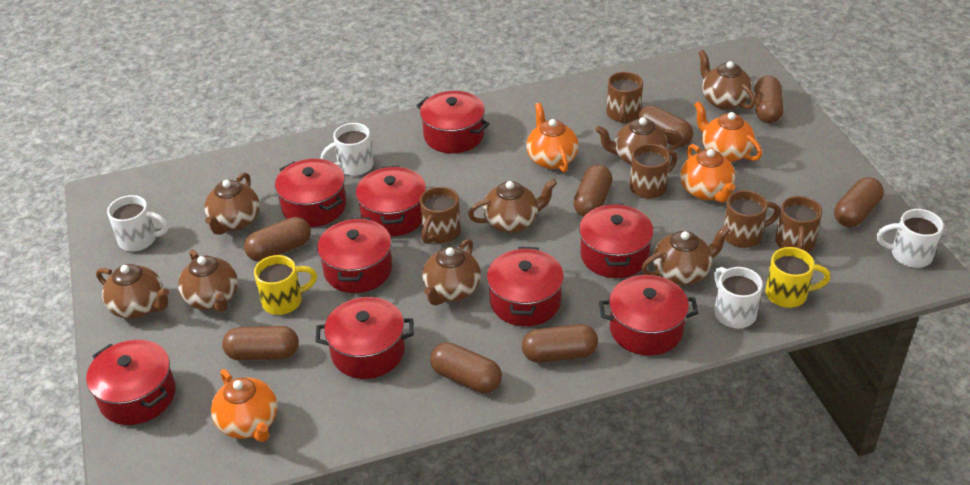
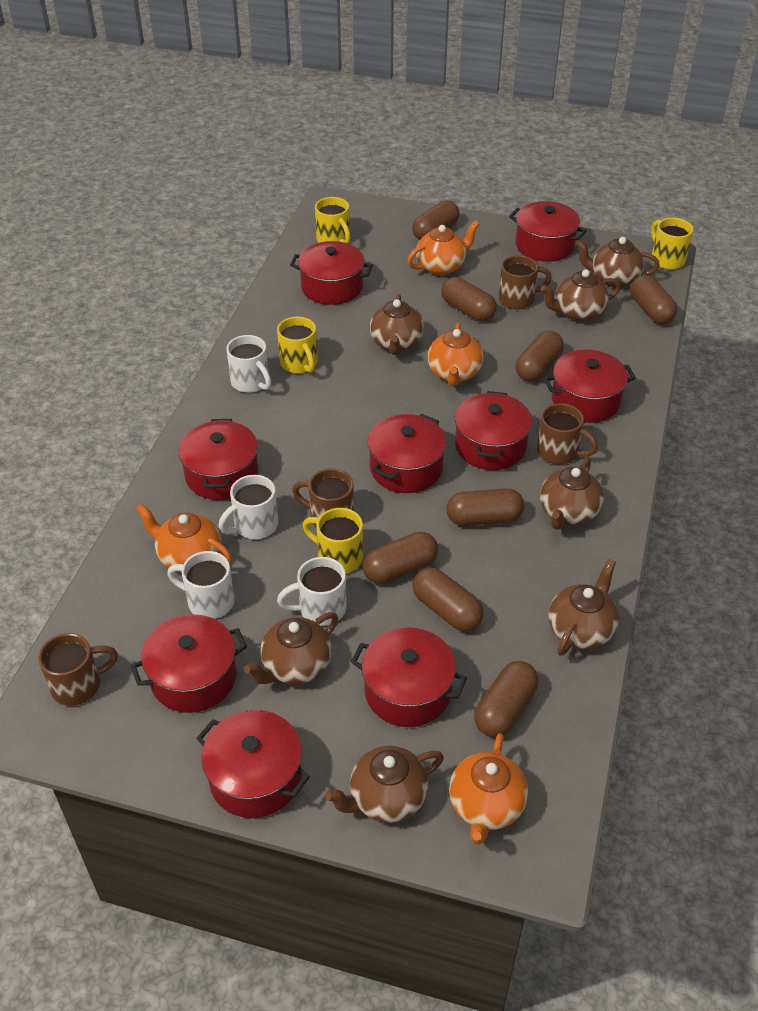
brown mug: [420,187,461,244] [607,72,643,123] [630,144,677,199] [723,190,780,248] [775,196,822,252] = 5 -> [38,633,118,706] [292,468,354,527] [499,255,552,309] [537,403,598,464] = 4
brown teapot: [96,264,169,319] [178,249,238,312] [204,173,260,235] [422,239,481,306] [468,179,557,233] [596,117,683,165] [641,226,731,285] [699,50,755,110] = 8 -> [244,612,338,685] [325,746,444,823] [369,294,424,355] [540,458,604,530] [541,270,621,322] [548,559,619,656] [575,237,660,288] = 7
yellow mug: [254,255,317,315] [766,247,831,308] = 2 -> [277,316,318,373] [303,508,363,573] [315,197,351,244] [651,218,693,270] = 4

